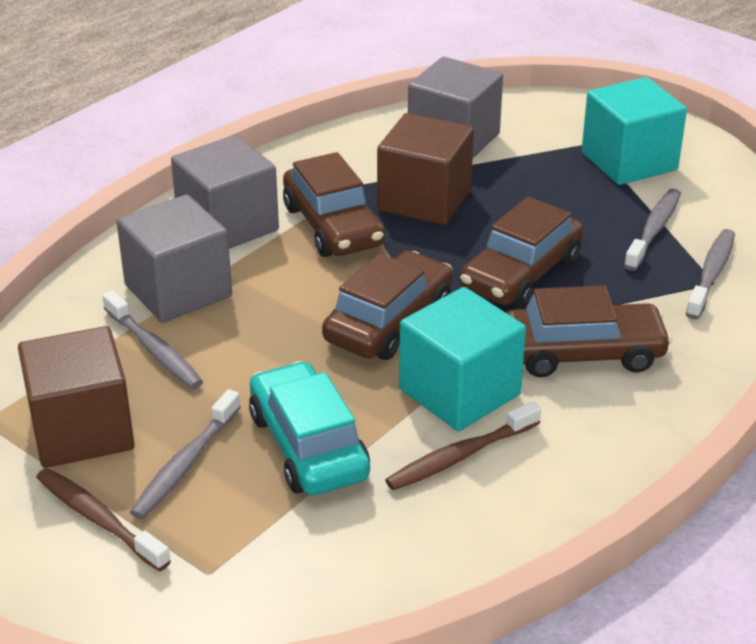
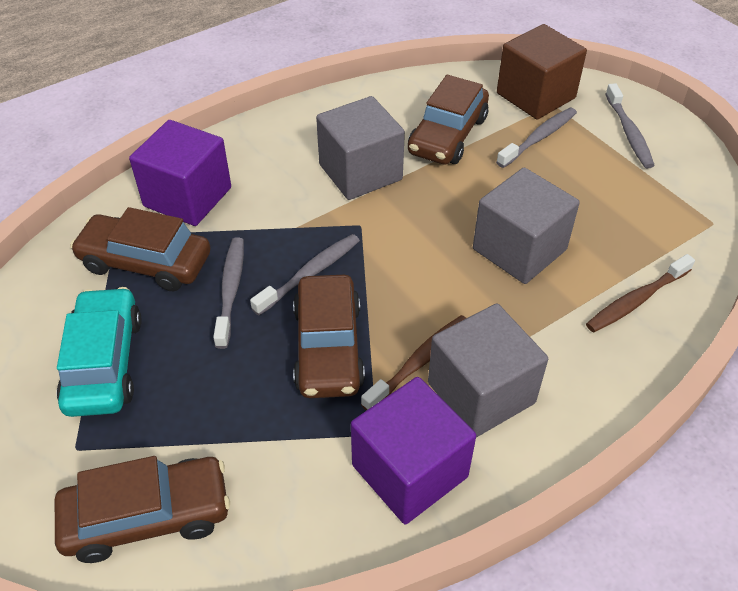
brown cube: [18,326,135,468] [377,113,474,225] = 2 -> [497,24,587,119] = 1
purple cube: none = 0 -> [129,120,231,226] [351,377,476,524] = 2
turquoise cube: [399,287,526,431] [582,77,687,185] = 2 -> none = 0

